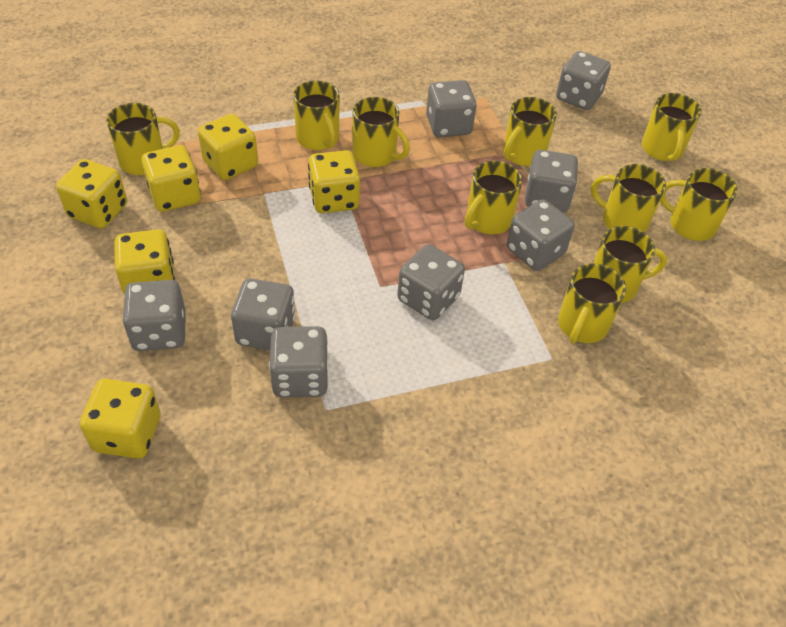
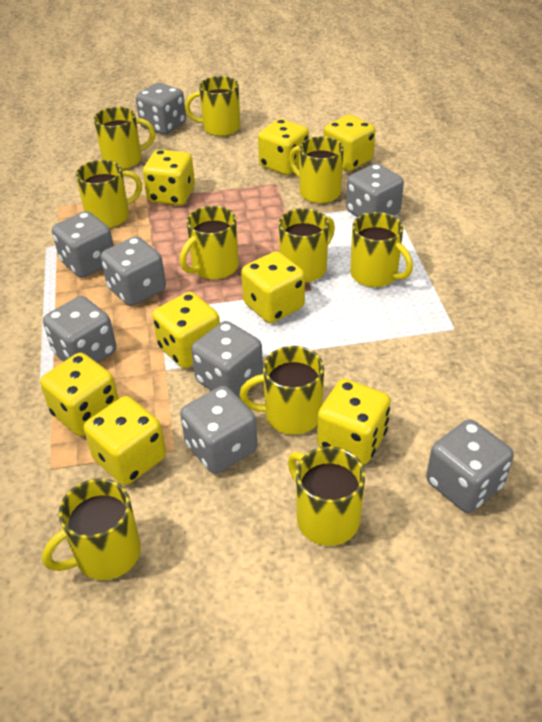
yellow dice: [56,159,127,228] [80,379,161,459] [114,229,175,294] [141,145,201,212] [198,114,258,180] [308,150,360,213] = 6 -> [40,353,119,436] [84,396,166,485] [143,149,195,206] [152,292,220,368] [241,251,305,323] [258,119,309,175] [317,379,391,465] [324,115,375,171] = 8

